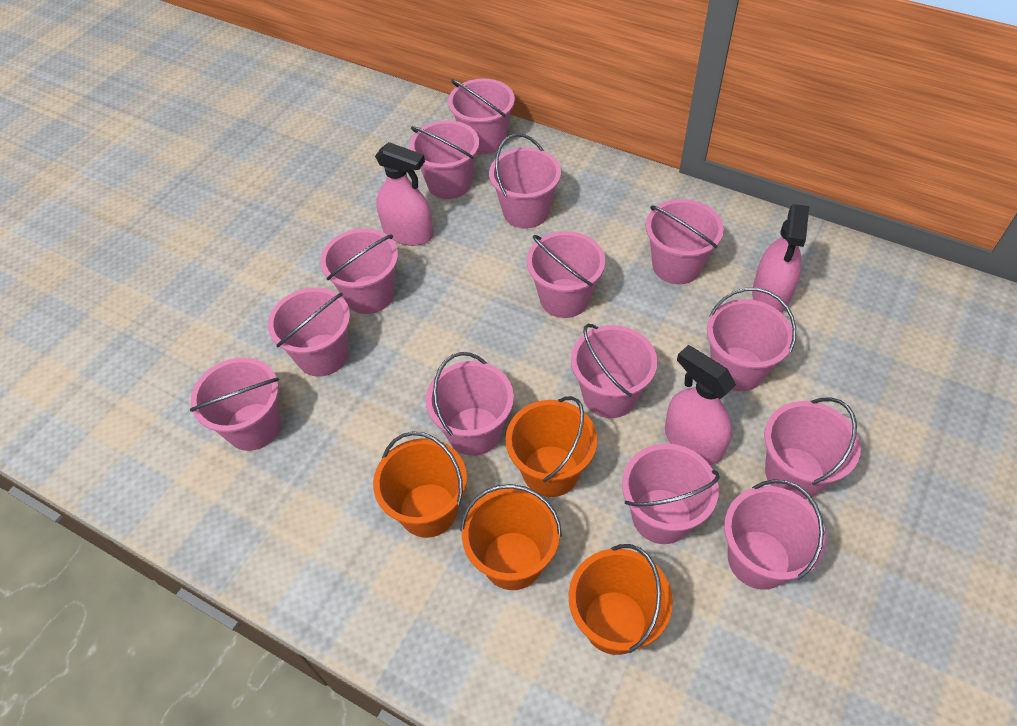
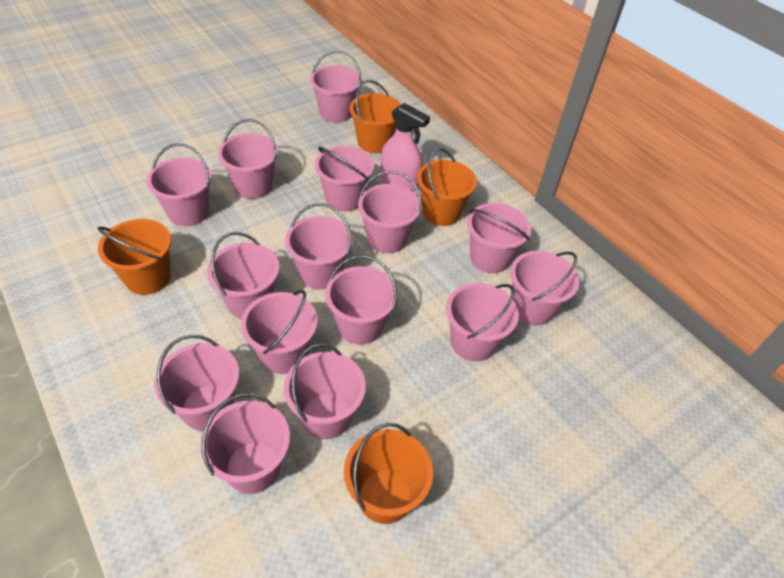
pink bucket: [190,358,281,451] [268,287,350,377] [320,228,398,314] [410,120,479,199] [426,352,514,456] [448,79,515,155] [489,133,561,228] [527,231,605,318] [571,324,658,418] [622,444,720,544] [646,199,724,284] [707,288,796,391] [724,479,826,590] [764,397,861,499] = 14 -> [147,143,212,226] [154,335,239,431] [200,393,290,494] [207,232,280,319] [218,119,278,199] [241,290,318,374] [284,343,366,439] [285,203,353,289] [310,50,361,123] [315,146,374,212] [325,255,397,345] [358,171,422,253] [446,283,519,362] [467,203,531,273] [510,251,579,326] = 15
pink spray bottle: [375,142,433,246] [665,345,736,465] [752,204,809,313] = 3 -> [381,103,430,191] = 1

